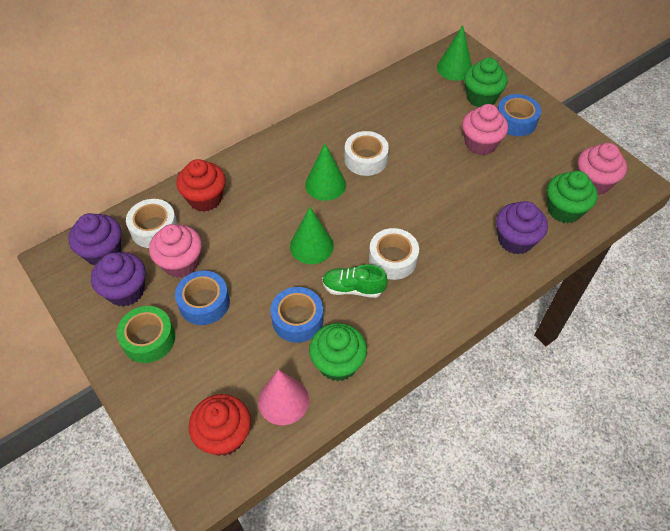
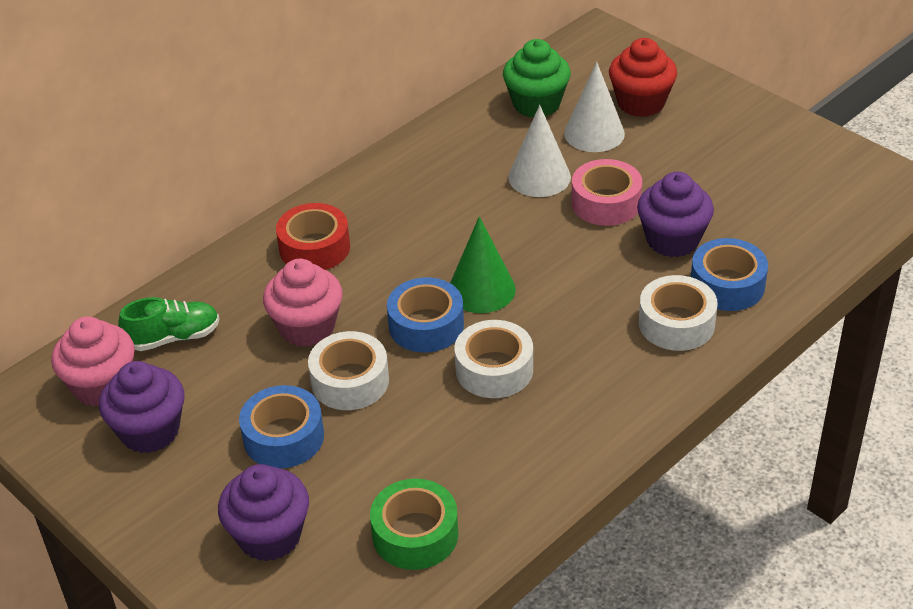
green cone: [290,207,334,264] [305,144,346,201] [437,25,472,81] = 3 -> [450,216,516,313] = 1
green cupcake: [309,323,367,381] [464,58,508,107] [547,171,598,223] = 3 -> [503,39,571,117] = 1
pink cone: [258,370,309,425] = 1 -> none = 0
pink cupcake: [149,224,202,278] [462,104,508,155] [578,143,627,195] = 3 -> [51,317,135,407] [263,259,343,347] = 2
pink tape: none = 0 -> [571,159,642,226] = 1
red cupcake: [176,159,226,212] [189,394,251,456] = 2 -> [609,38,677,117] = 1
red tape: none = 0 -> [276,203,350,270] = 1
white cone: none = 0 -> [508,105,571,197] [564,62,625,152] = 2

